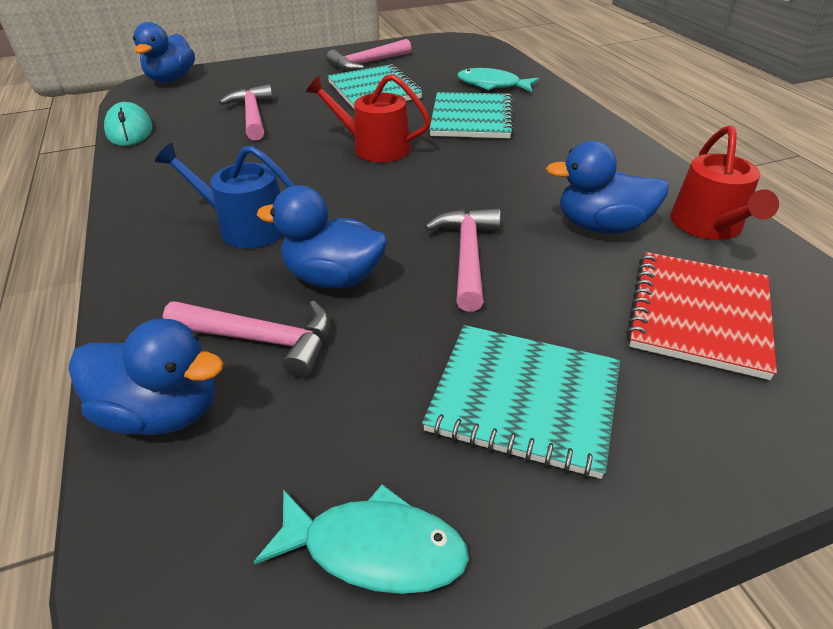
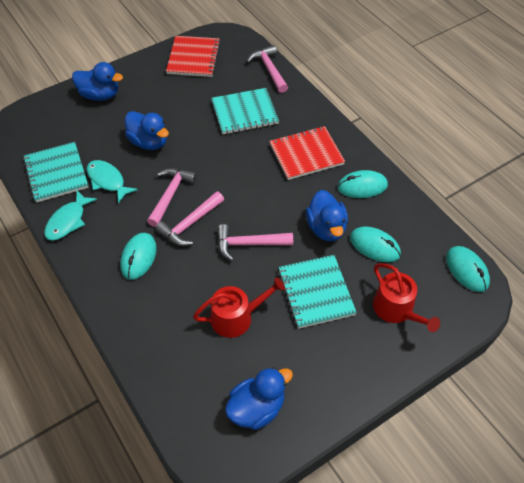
blue watering can: [155,143,295,248] = 1 -> none = 0
red notebook: [626,252,777,380] = 1 -> [166,36,221,77] [269,126,345,180] = 2
turquoise mouse: [104,102,152,146] = 1 -> [120,233,157,280] [337,170,388,198] [350,226,401,262] [446,246,490,292] = 4

